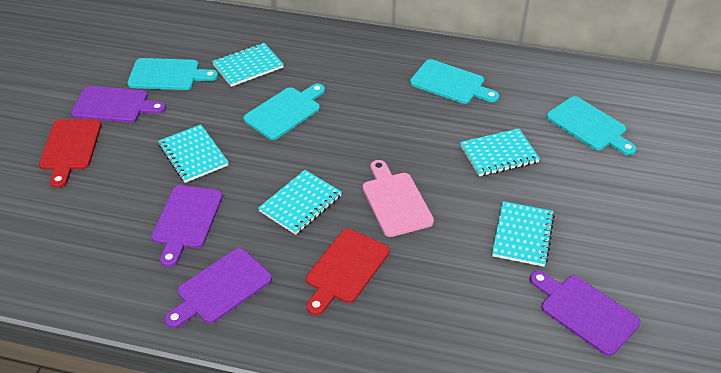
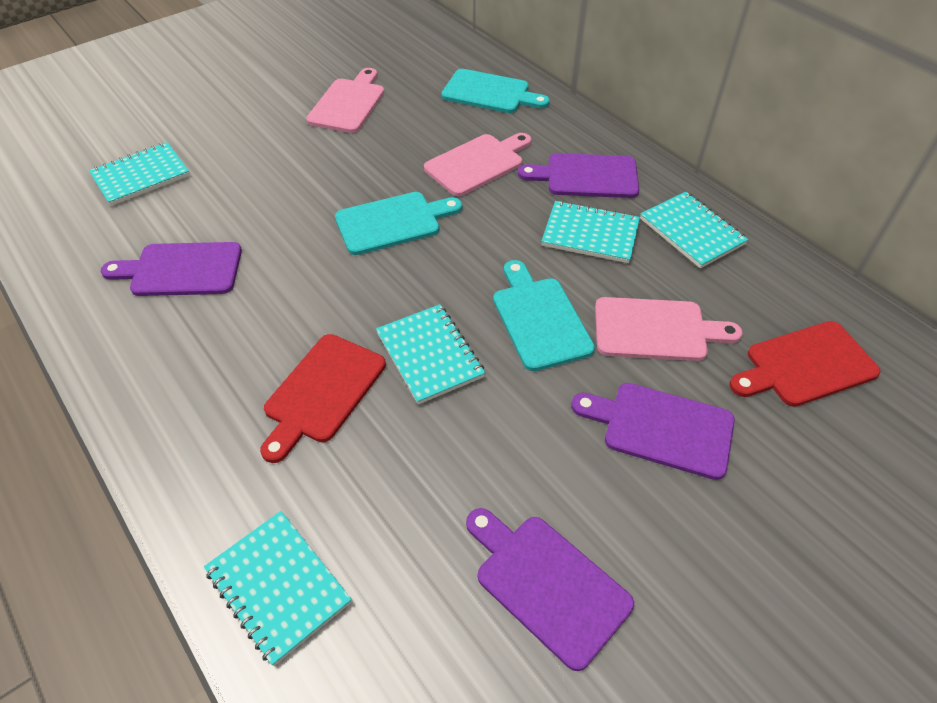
pink cutting board: [363,160,434,237] = 1 -> [306,68,384,133] [424,133,531,196] [595,297,742,361] = 3
turquoise cutting board: [127,58,218,90] [244,83,325,140] [410,59,499,104] [547,96,636,155] = 4 -> [335,192,462,255] [441,69,550,113] [493,260,595,371] = 3

